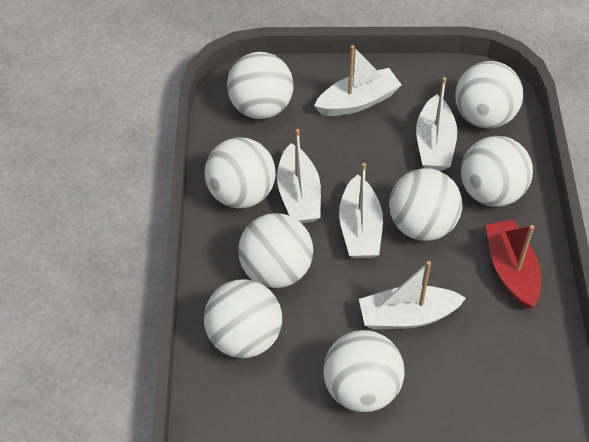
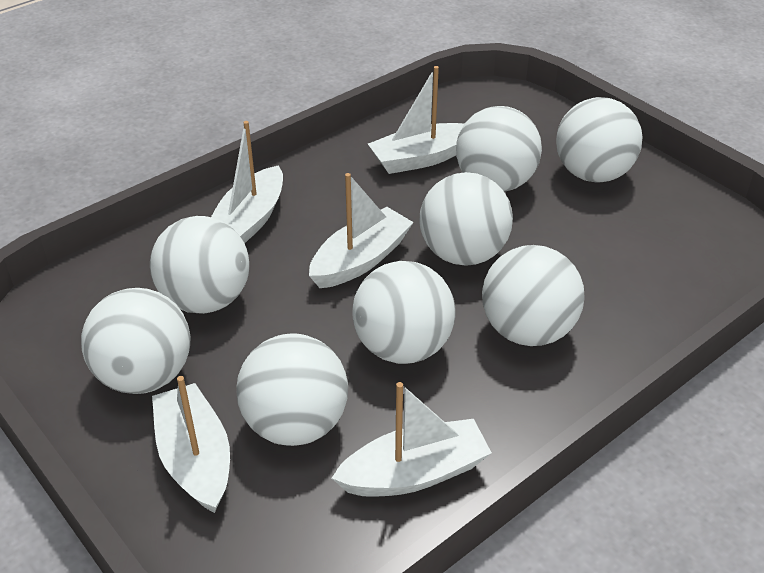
red boat: [486,220,541,309] = 1 -> none = 0

